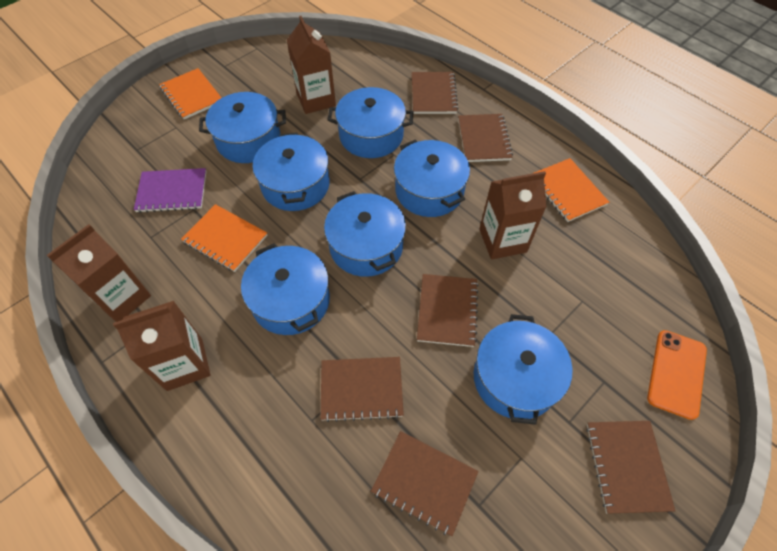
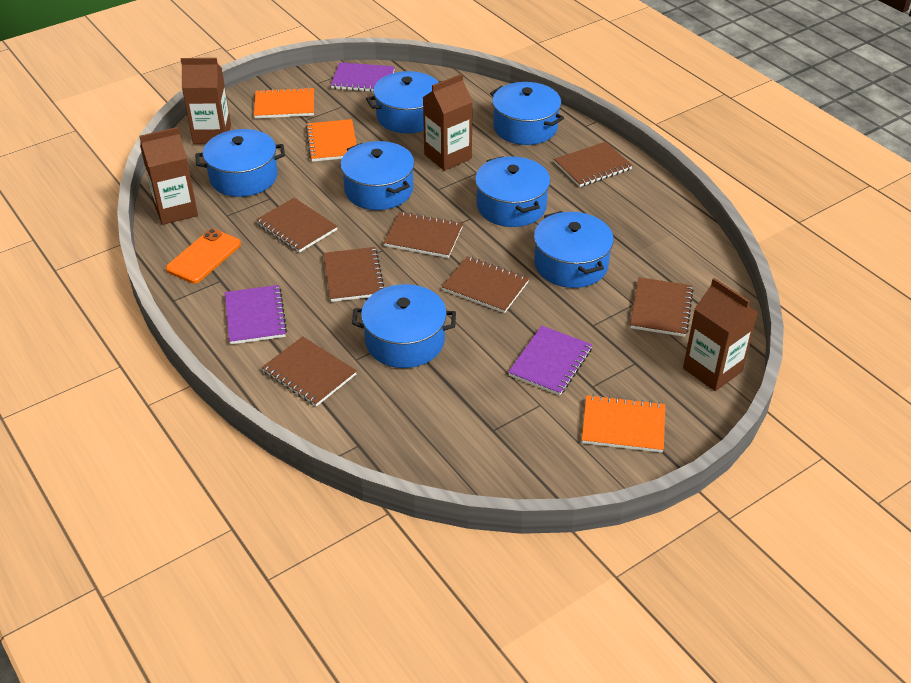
brown notebook: [321,357,404,422] [371,431,479,536] [412,72,459,114] [417,274,479,347] [458,114,513,162] [586,421,675,514] = 6 -> [256,198,338,253] [262,336,357,407] [323,247,384,302] [384,212,463,258] [442,256,529,313] [554,142,633,187] [630,277,694,337] = 7
purple notebook: [134,168,207,213] = 1 -> [225,285,287,344] [330,62,395,92] [508,326,592,396] = 3

